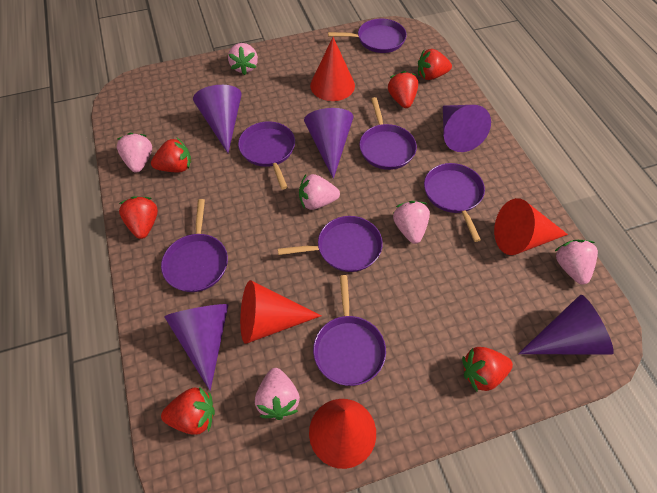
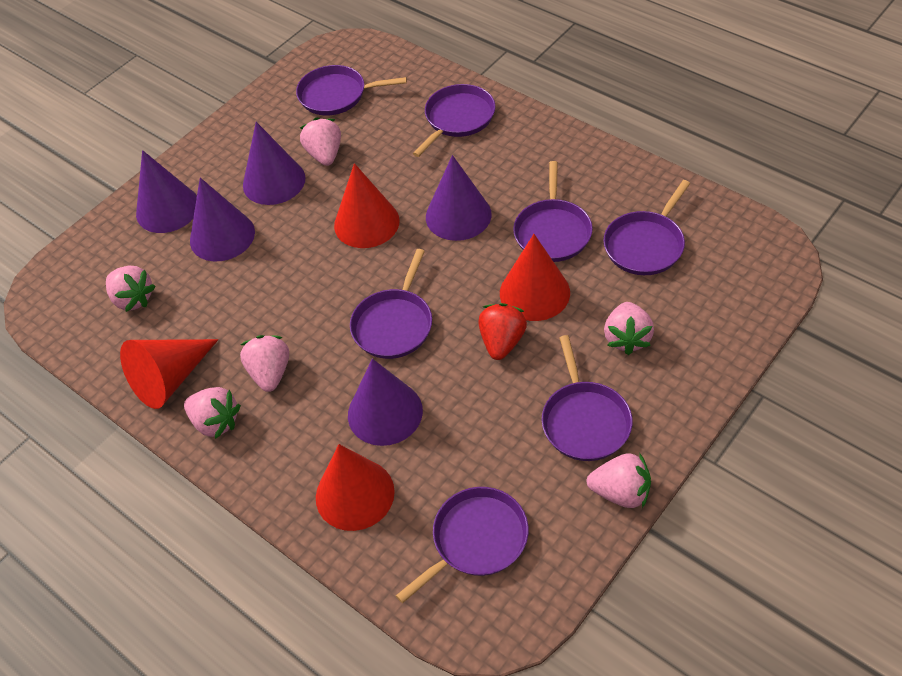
red strawberry: [119,196,158,239] [151,138,191,172] [161,387,215,435] [388,71,418,108] [418,49,452,80] [462,347,513,391] = 6 -> [478,303,527,360] = 1

